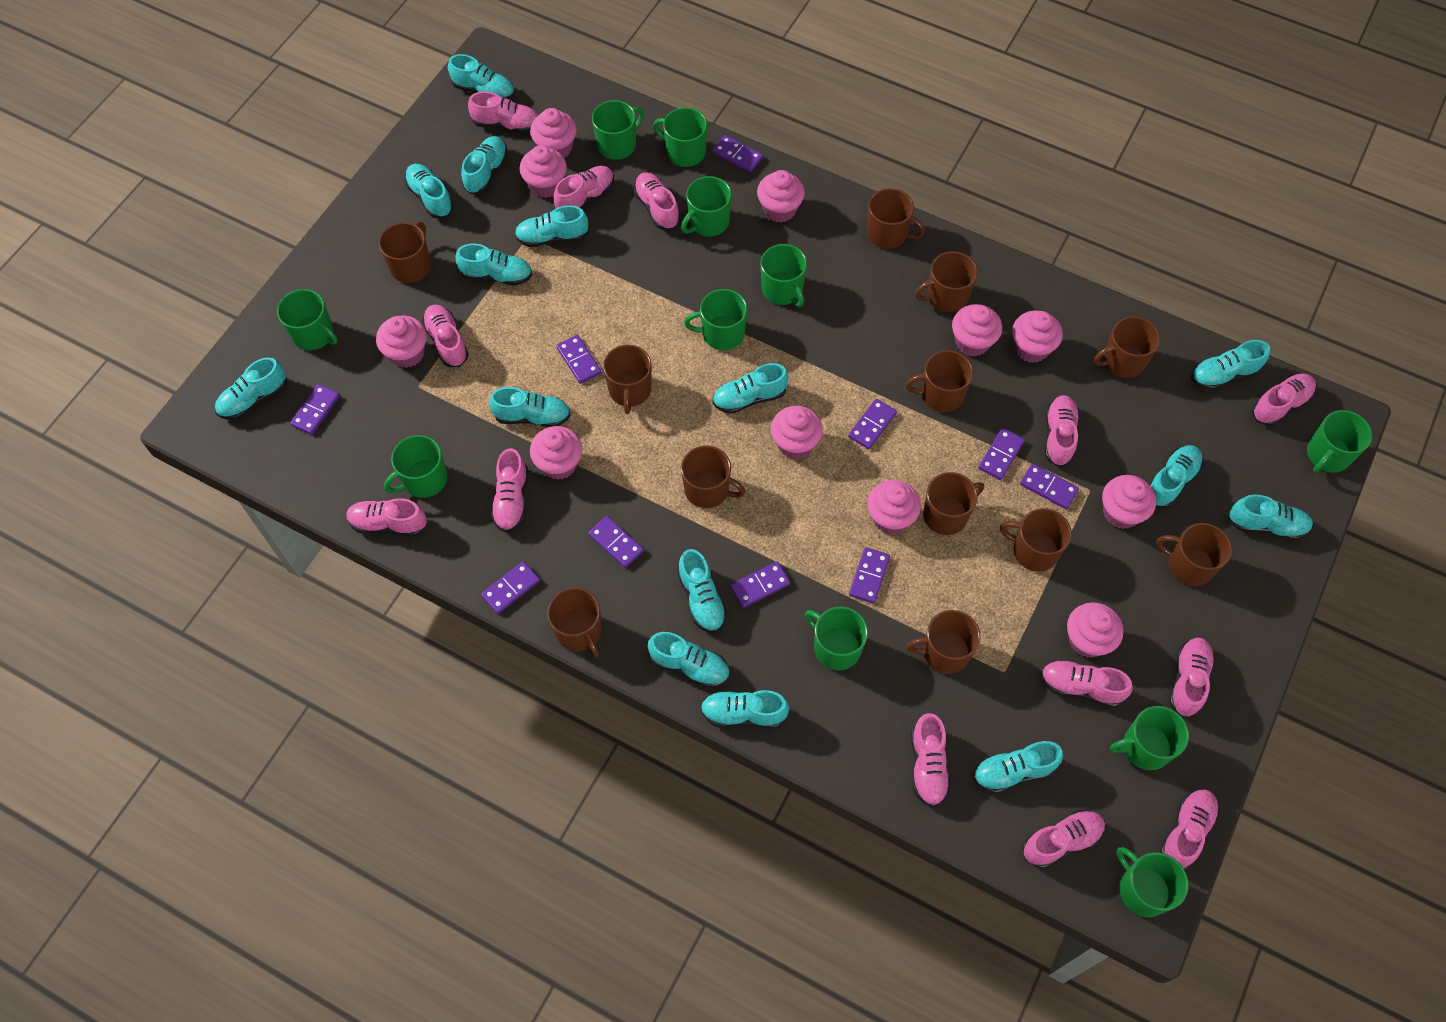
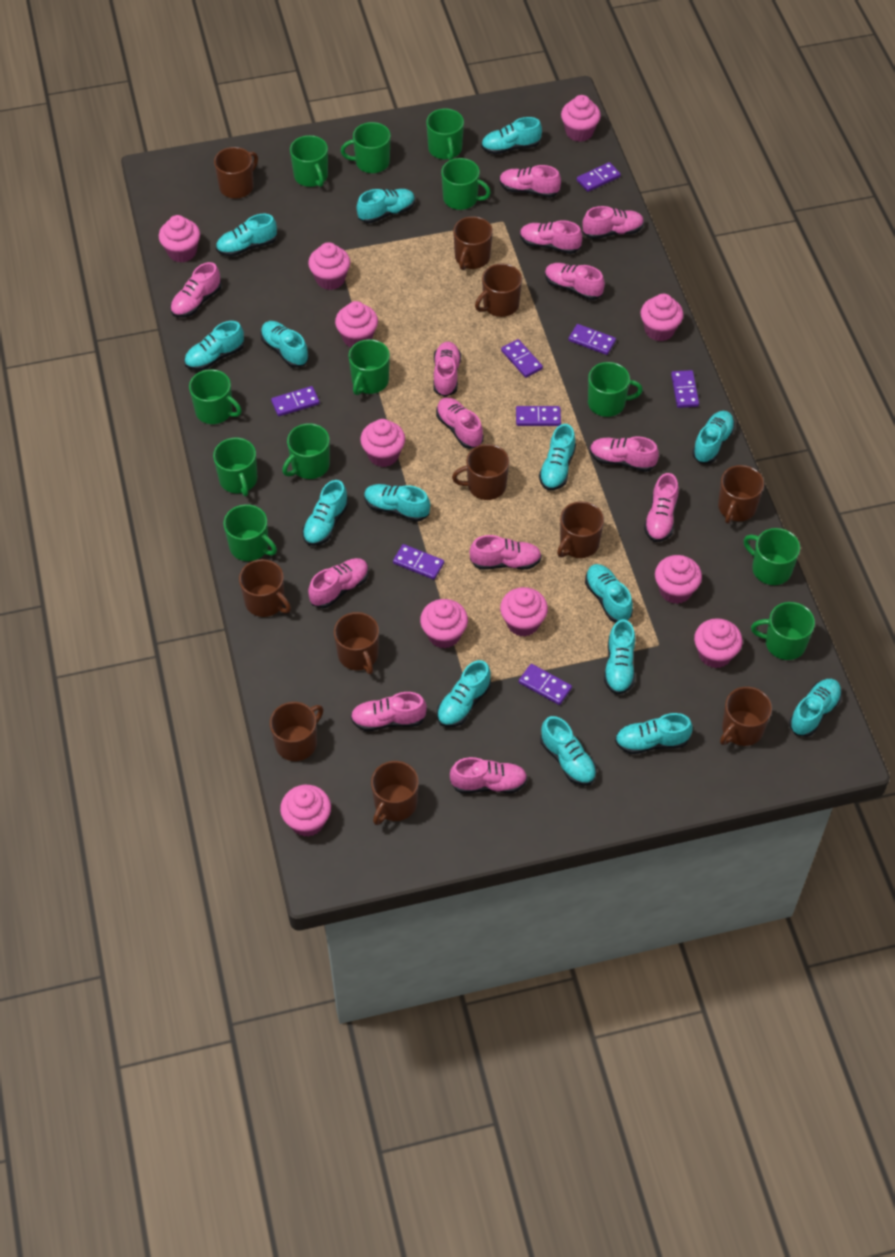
brown mug: [379,222,431,283] [547,588,602,658] [603,345,652,414] [681,446,745,508] [867,188,925,249] [906,350,973,412] [906,610,981,674] [915,251,978,312] [923,472,984,535] [1000,508,1072,572] [1094,316,1160,378] [1156,523,1232,586] = 12 -> [214,147,258,199] [239,559,291,617] [270,702,323,761] [334,612,379,675] [371,761,419,825] [452,444,509,500] [453,216,493,270] [475,264,522,317] [557,501,604,558] [718,465,764,524] [720,687,772,746] = 11
green mug: [277,289,338,350] [384,435,447,498] [592,100,644,160] [653,107,707,167] [681,176,732,236] [684,289,747,350] [761,244,807,307] [805,606,868,670] [1110,706,1189,770] [1116,847,1188,917] [1307,410,1372,473] = 11 -> [189,369,242,424] [213,438,257,496] [223,504,277,561] [282,423,330,479] [290,135,328,187] [341,122,391,173] [348,339,390,395] [426,108,464,160] [441,158,491,210] [588,362,643,417] [744,528,800,585] [751,602,815,660] = 12
purple domino: [290,384,340,435] [481,561,540,614] [556,335,601,384] [588,516,644,568] [712,135,763,172] [730,561,790,608] [848,399,897,449] [849,547,890,604] [978,428,1025,480] [1020,463,1079,509] = 10 -> [271,386,320,416] [393,544,444,580] [501,339,543,378] [516,406,561,426] [519,664,572,705] [568,324,616,355] [577,162,621,192] [671,370,699,408] = 8

